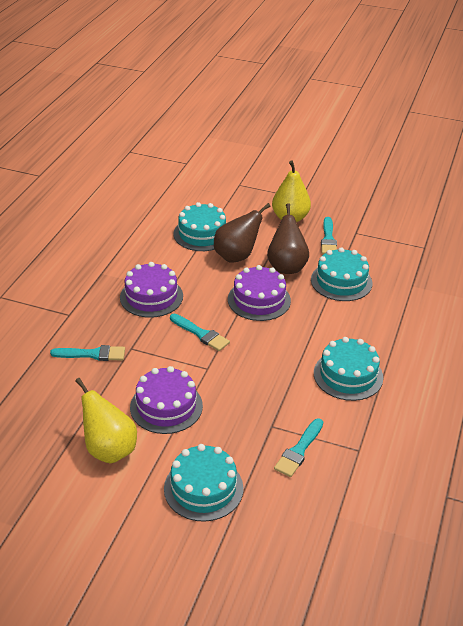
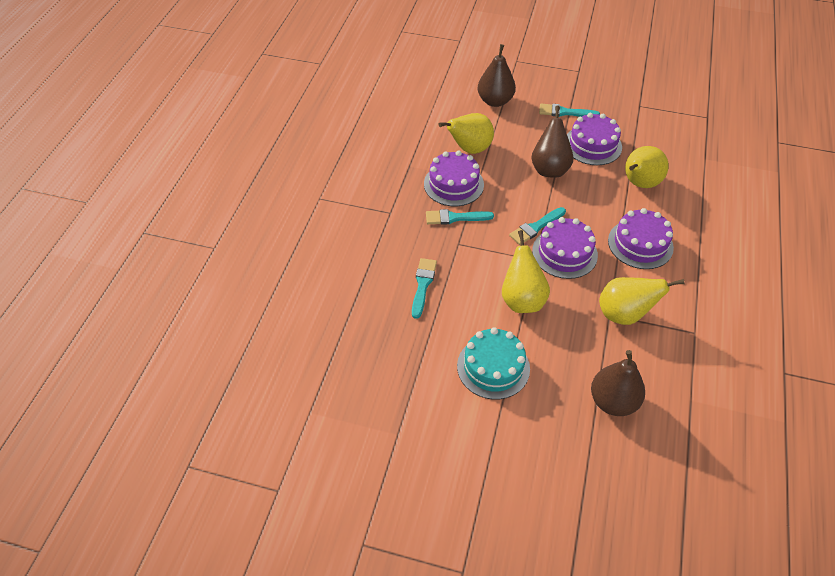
brown pear: [214,203,271,263] [267,203,309,274] = 2 -> [478,44,516,107] [531,106,573,178] [591,350,645,416] = 3
purple cake: [120,262,183,318] [130,366,203,434] [228,265,291,321] = 3 -> [424,151,484,206] [532,217,598,279] [567,113,622,165] [608,208,674,269] = 4
turquoise cake: [164,444,243,522] [173,202,226,251] [311,247,373,301] [314,337,383,401] = 4 -> [457,327,530,400] = 1
yellow pear: [75,378,137,464] [272,160,311,222] = 2 -> [438,113,494,154] [502,230,550,313] [599,277,685,325] [625,146,669,188] = 4

